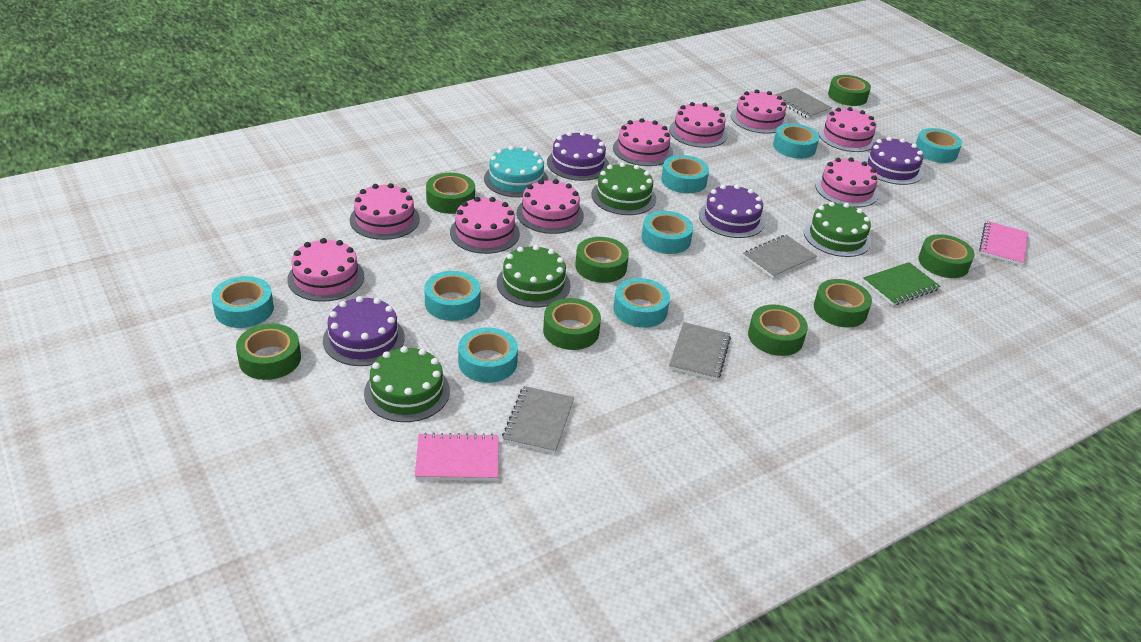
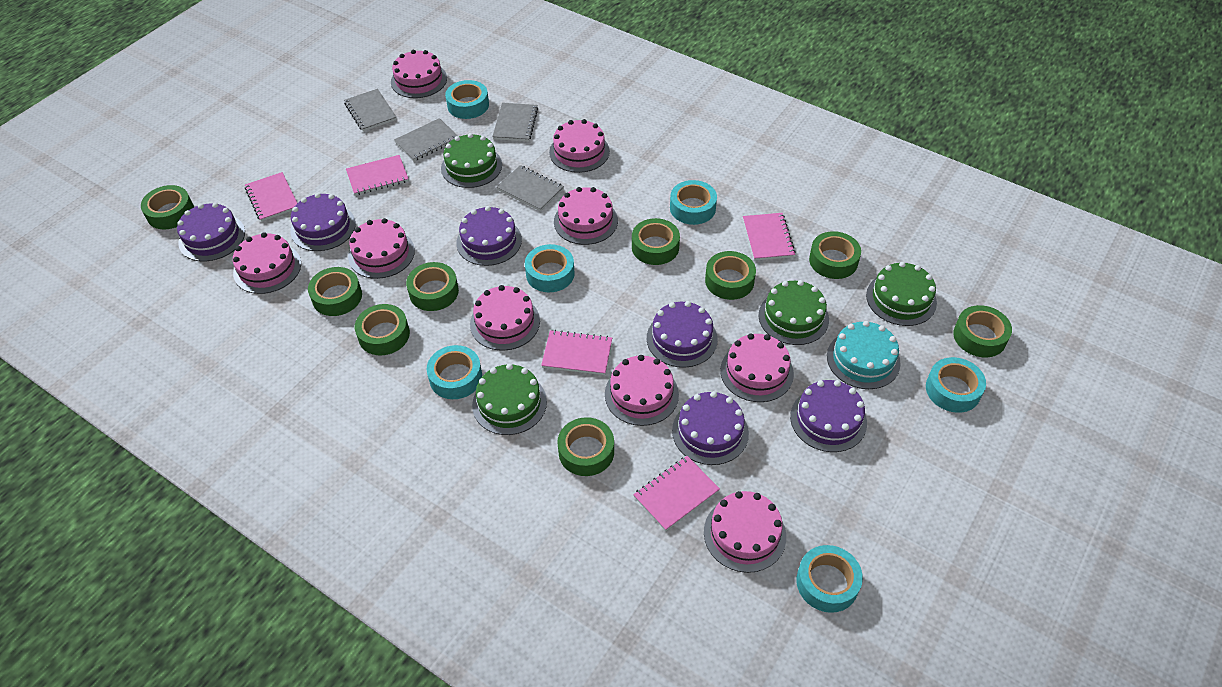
green notebook: [863,262,940,306] = 1 -> none = 0
green tape: [236,324,301,380] [426,173,475,214] [543,298,601,350] [575,237,629,283] [748,304,808,356] [814,279,872,328] [828,75,871,106] [918,234,975,278] = 8 -> [141,185,194,230] [308,267,362,316] [355,304,410,355] [406,262,459,311] [557,417,614,476] [632,218,680,265] [705,251,756,300] [809,231,861,279] [953,305,1012,358] = 9
pink notebook: [415,433,499,481] [979,221,1028,266] = 2 -> [245,172,297,222] [346,155,409,196] [541,330,612,375] [633,456,720,531] [743,213,796,261] = 5
purple cake: [323,296,405,366] [547,131,609,181] [699,184,765,238] [862,137,923,185] = 4 -> [177,203,245,261] [291,193,356,251] [456,206,522,266] [647,301,718,368] [672,391,749,465] [790,380,867,452] = 6
turquoise tape: [212,276,274,328] [424,271,481,321] [458,327,518,383] [613,278,670,328] [642,211,693,254] [661,155,709,193] [773,123,819,159] [916,128,962,163] = 8 -> [427,345,482,399] [445,80,489,119] [525,244,575,292] [670,180,717,225] [797,545,863,613] [926,357,986,413] = 6

